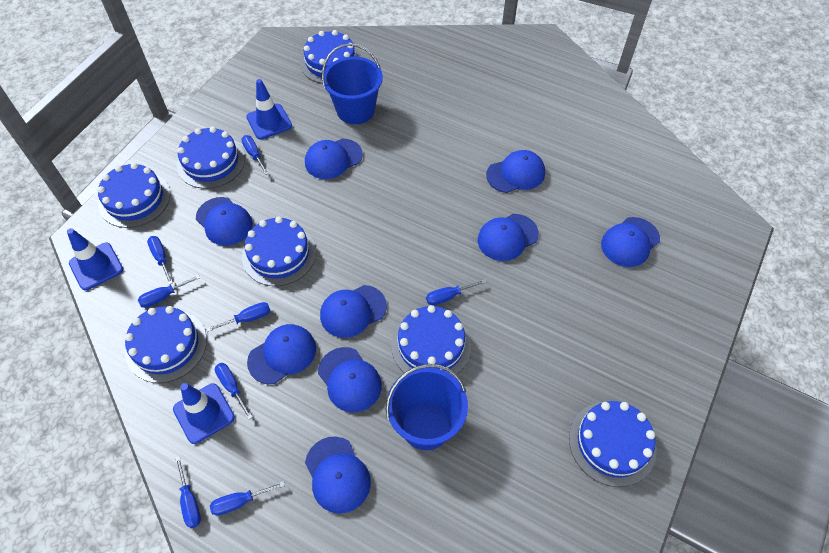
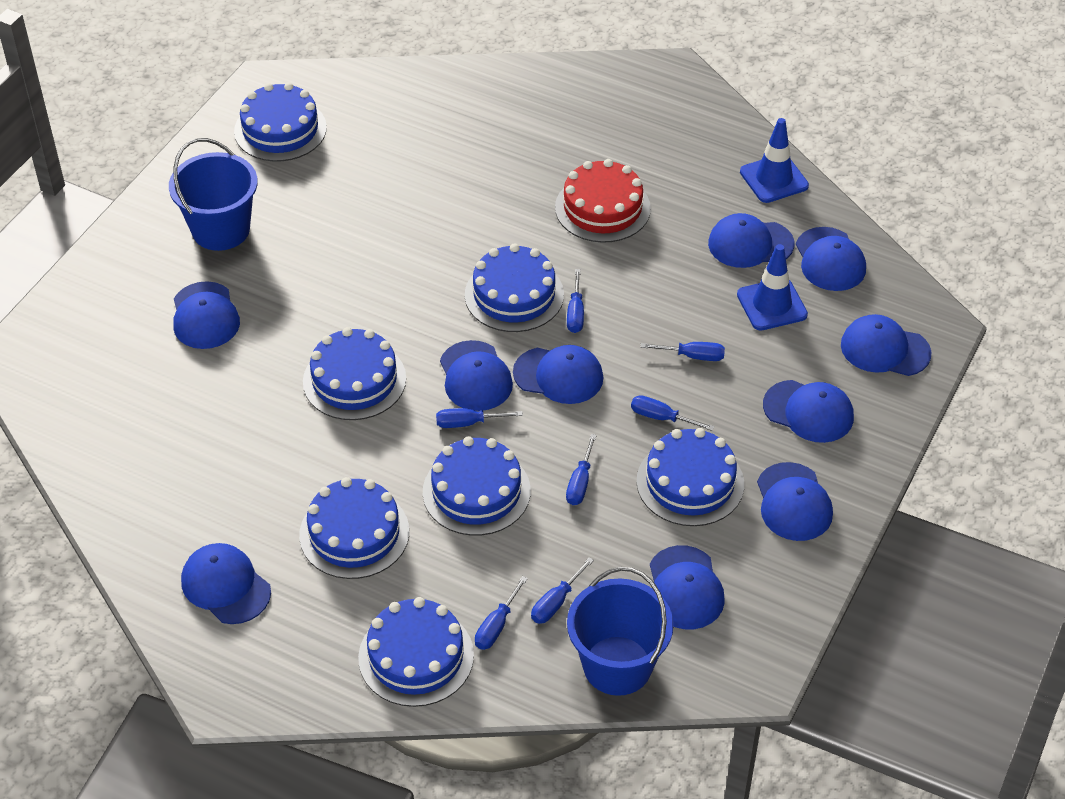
blue cap: [196,197,253,246] [247,324,316,384] [305,139,363,179] [305,436,371,514] [318,347,382,412] [320,285,387,338] [478,214,539,261] [486,150,545,193] [601,217,660,267] = 9 -> [174,281,240,349] [181,543,271,624] [440,340,513,411] [513,345,603,404] [650,545,725,629] [708,213,794,268] [757,462,833,541] [763,380,854,443] [796,227,866,291] [841,314,931,376] = 10
blue screwdriver: [138,275,200,308] [147,236,173,285] [175,456,201,528] [206,302,271,332] [210,481,285,516] [215,363,252,420] [241,135,269,175] [426,279,486,306] = 8 -> [436,408,523,428] [475,576,528,650] [531,557,594,624] [566,434,597,505] [567,269,584,333] [631,395,714,431] [640,342,725,361] = 7
blue traffic cone: [67,228,123,290] [173,383,235,444] [246,79,292,139] = 3 -> [737,244,808,331] [740,118,809,203] = 2
red cake: none = 0 -> [555,159,651,243] = 1

